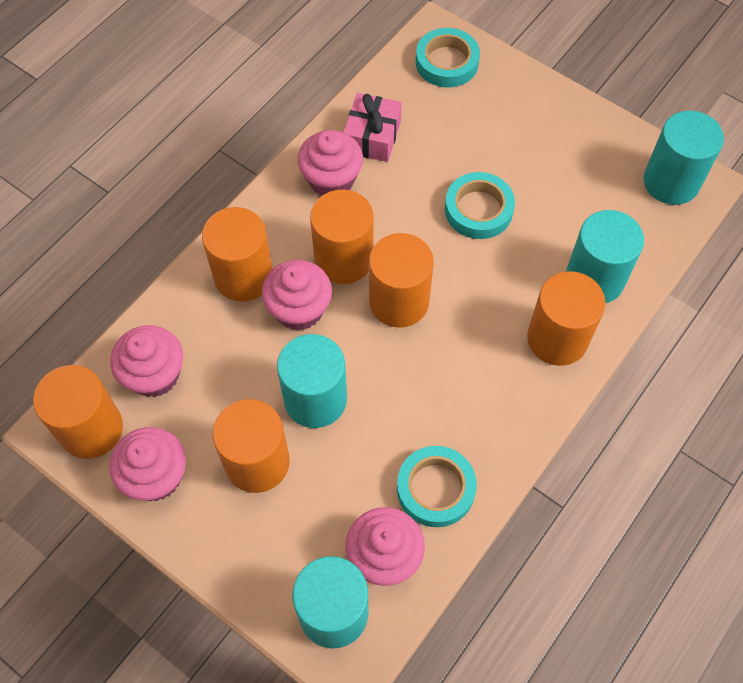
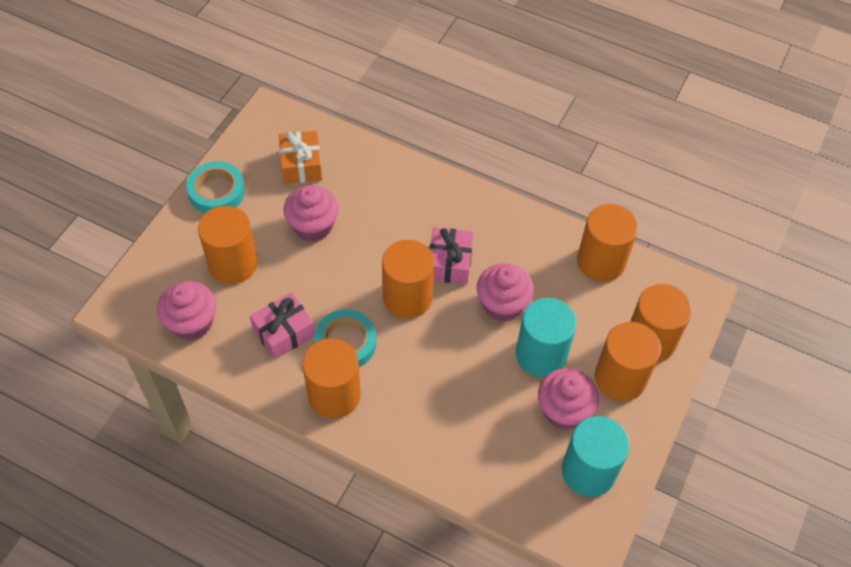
orange gift: none = 0 -> [279,131,322,184] = 1
pink cupcake: [109,427,186,501] [110,325,183,397] [262,260,332,331] [298,130,363,196] [346,507,425,586] = 5 -> [157,281,216,341] [283,185,339,242] [477,263,534,322] [538,368,599,430] = 4
pink gift: [343,93,402,162] = 1 -> [250,292,315,360] [430,227,474,285] = 2
turquoise cylinder: [277,334,347,428] [292,556,368,648] [566,210,644,303] [643,111,724,205] = 4 -> [516,298,577,377] [562,416,630,497] = 2
turquoise tape: [397,446,477,527] [416,28,480,87] [445,172,515,239] = 3 -> [187,161,245,213] [315,309,376,367] = 2

